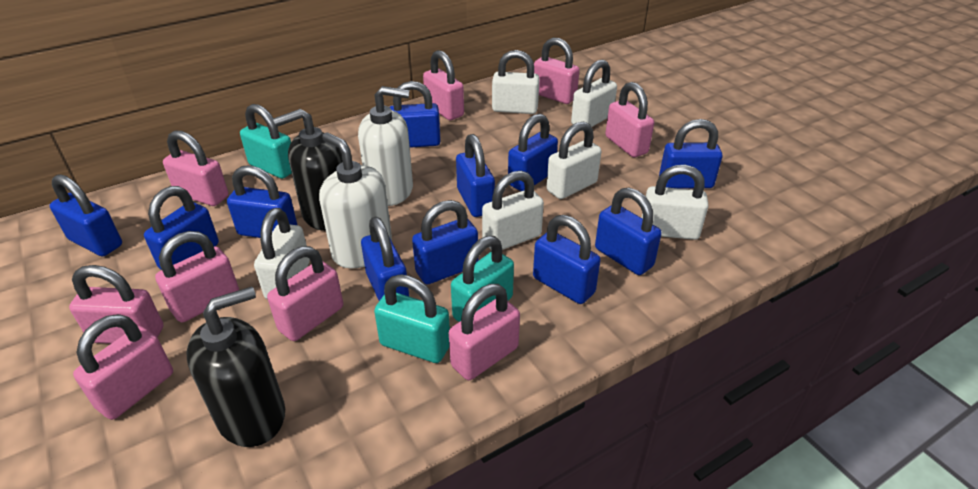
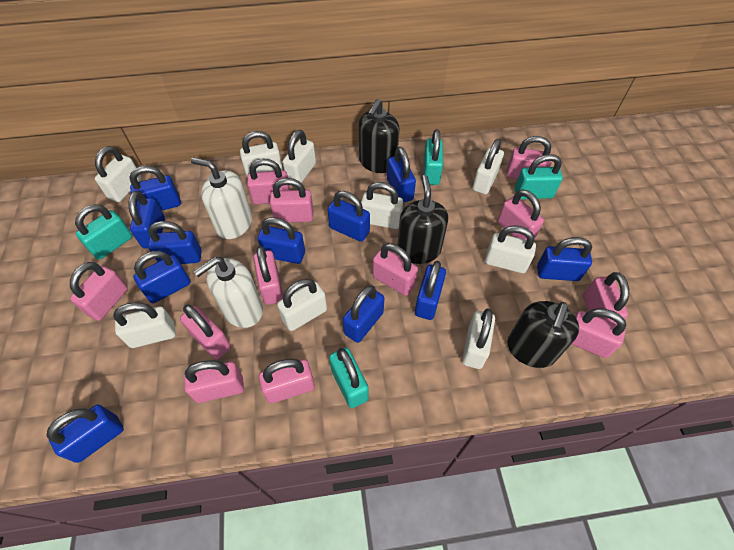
black soap dispenser: [186,286,285,447] [273,109,343,231] = 2 -> [359,99,399,173] [397,175,448,264] [507,301,579,368] = 3
pink padlock: [69,265,164,344] [73,314,173,420] [155,231,239,322] [163,130,229,206] [267,246,343,341] [423,50,464,120] [449,284,520,380] [534,38,580,104] [605,82,654,157] = 9 -> [70,262,128,321] [180,305,231,359] [184,360,244,403] [247,158,290,204] [253,246,283,305] [259,359,315,403] [270,178,314,222] [372,243,418,296] [498,189,544,240] [506,136,552,180] [572,308,626,358] [583,272,629,325] = 12
turquoise padlock: [240,104,292,179] [374,274,450,363] [451,236,514,322] = 3 -> [75,204,132,260] [329,348,369,408] [423,129,443,185] [515,154,563,199] = 4
white padlock: [254,208,310,299] [482,171,544,250] [492,50,540,114] [547,121,601,199] [571,59,617,127] [642,165,708,240] = 6 -> [95,146,142,202] [113,302,176,348] [240,131,283,177] [277,279,327,331] [283,130,316,183] [361,182,403,229] [462,309,495,369] [473,139,504,195] [485,225,536,273] = 9

